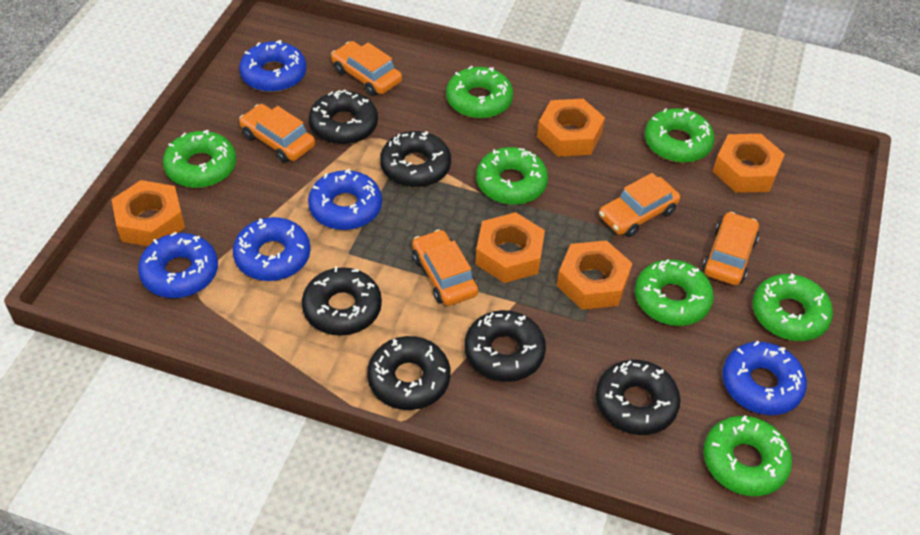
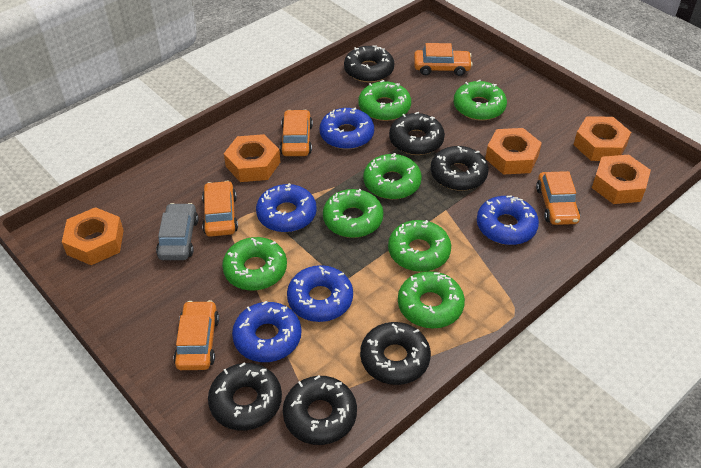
grey car: none = 0 -> [156,203,198,260] = 1

